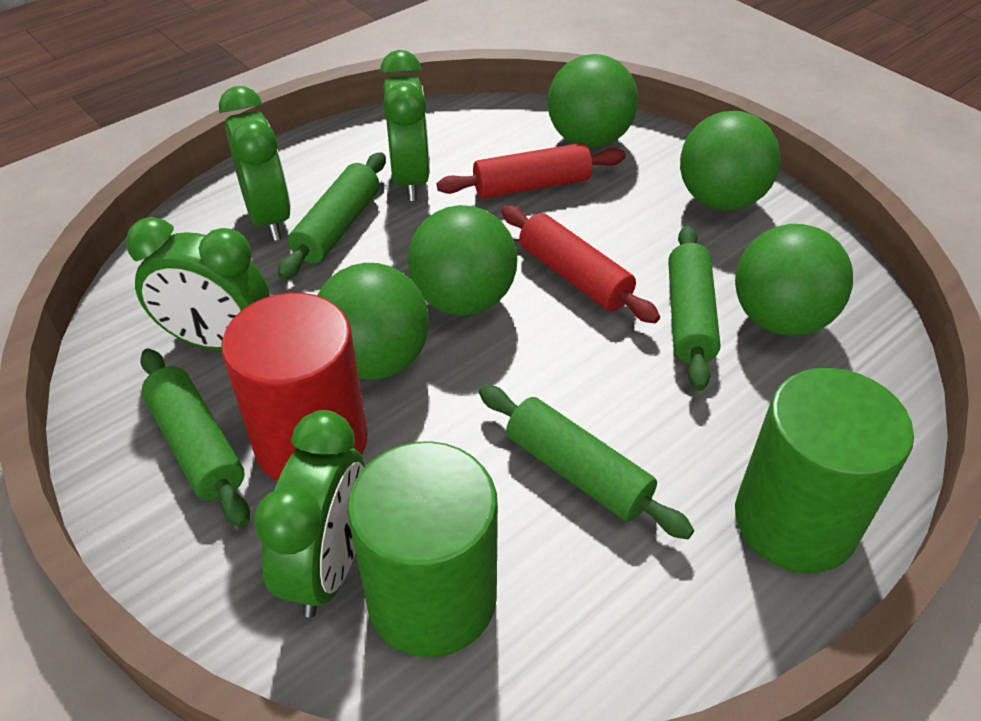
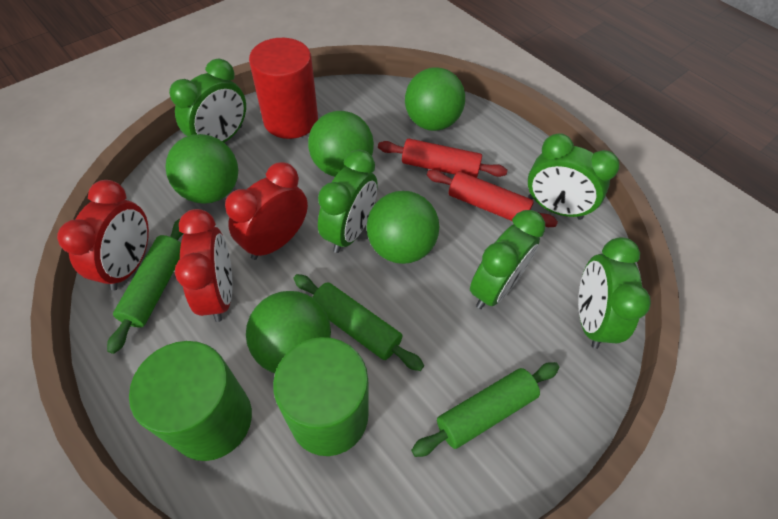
green clock: [126,217,270,351] [219,86,291,241] [254,410,365,617] [380,50,430,201] = 4 -> [169,59,246,142] [318,150,378,253] [470,210,546,309] [528,133,620,220] [578,237,651,349] = 5
green rolling pin: [140,349,250,528] [278,152,386,280] [479,385,694,539] [668,225,720,391] = 4 -> [107,218,184,354] [293,274,424,371] [411,362,559,457] = 3
red clock: none = 0 -> [57,180,149,291] [175,209,233,322] [225,162,308,260] = 3

